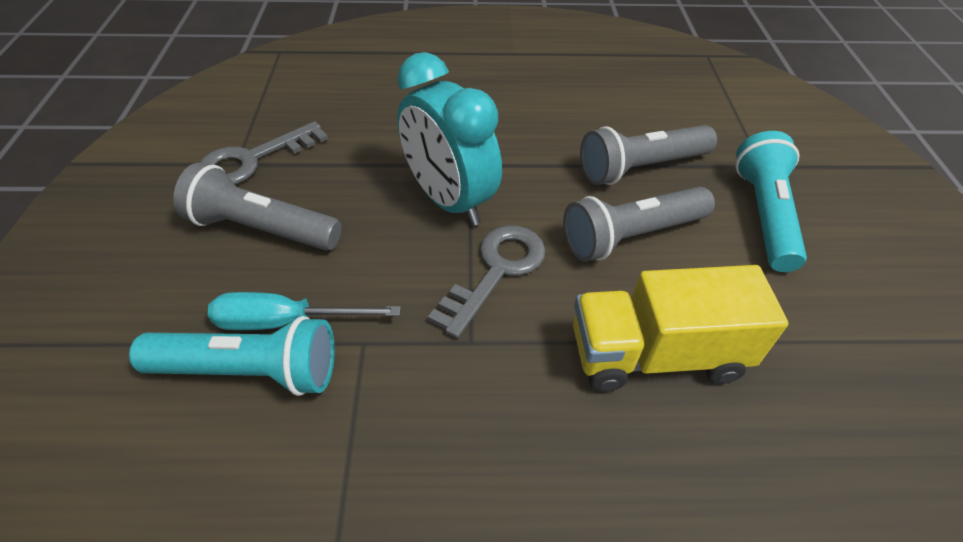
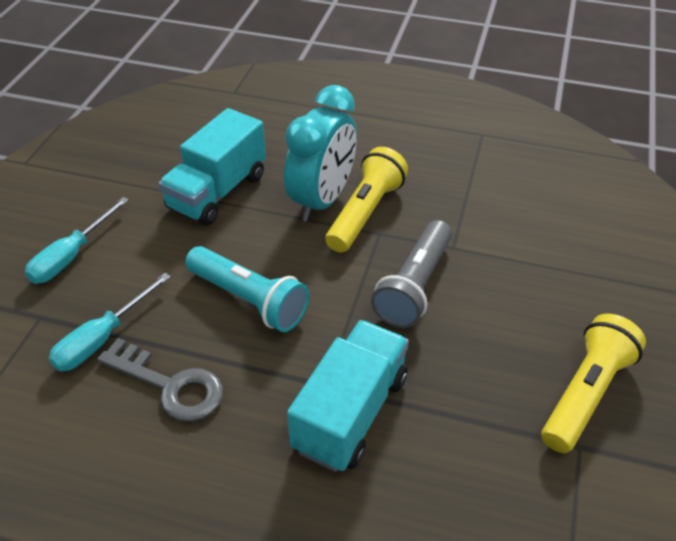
grey flashlight: [173,163,342,251] [563,187,715,262] [580,125,717,185] = 3 -> [371,220,452,328] = 1
grey key: [200,121,328,184] [428,225,546,338] = 2 -> [97,338,223,421] = 1
turquoise flashlight: [129,316,335,396] [736,131,807,272] = 2 -> [185,246,310,332] = 1
turquoise screwdriver: [208,292,401,330] = 1 -> [25,197,129,284] [49,273,171,371] = 2
turquoise truck: none = 0 -> [158,108,266,225] [287,320,409,472] = 2
yellow flashlight: none = 0 -> [325,147,408,253] [541,314,646,453] = 2
yellow truck: [573,265,789,392] = 1 -> none = 0

